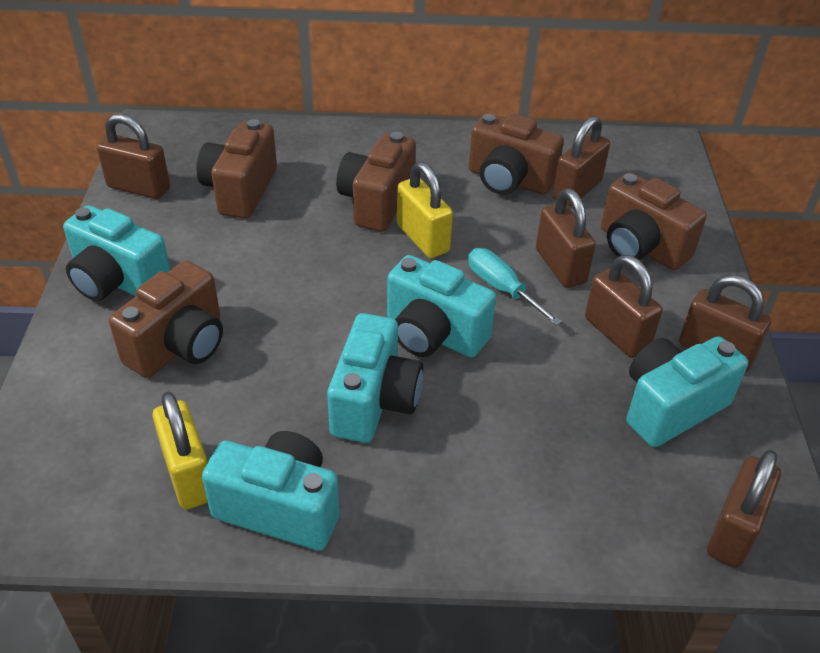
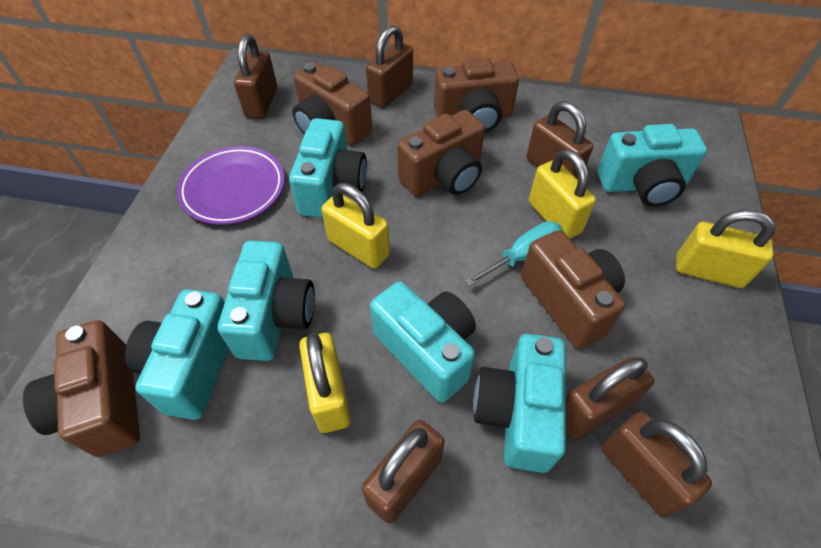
purple plate: none = 0 -> [177,146,285,225] = 1
turquoise camera: [63,205,170,301] [202,431,339,550] [327,313,423,443] [387,255,496,358] [627,336,748,447] = 5 -> [125,289,229,420] [218,241,315,361] [289,118,367,218] [370,281,476,403] [473,334,566,473] [597,124,707,206] = 6
yellow padlock: [152,392,208,509] [397,162,453,258] = 2 -> [299,333,351,433] [321,183,390,269] [529,149,596,239] [676,209,775,288] = 4

